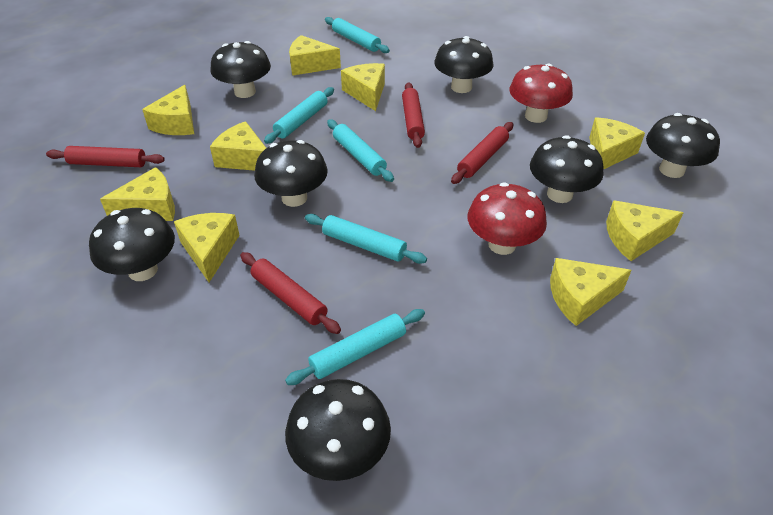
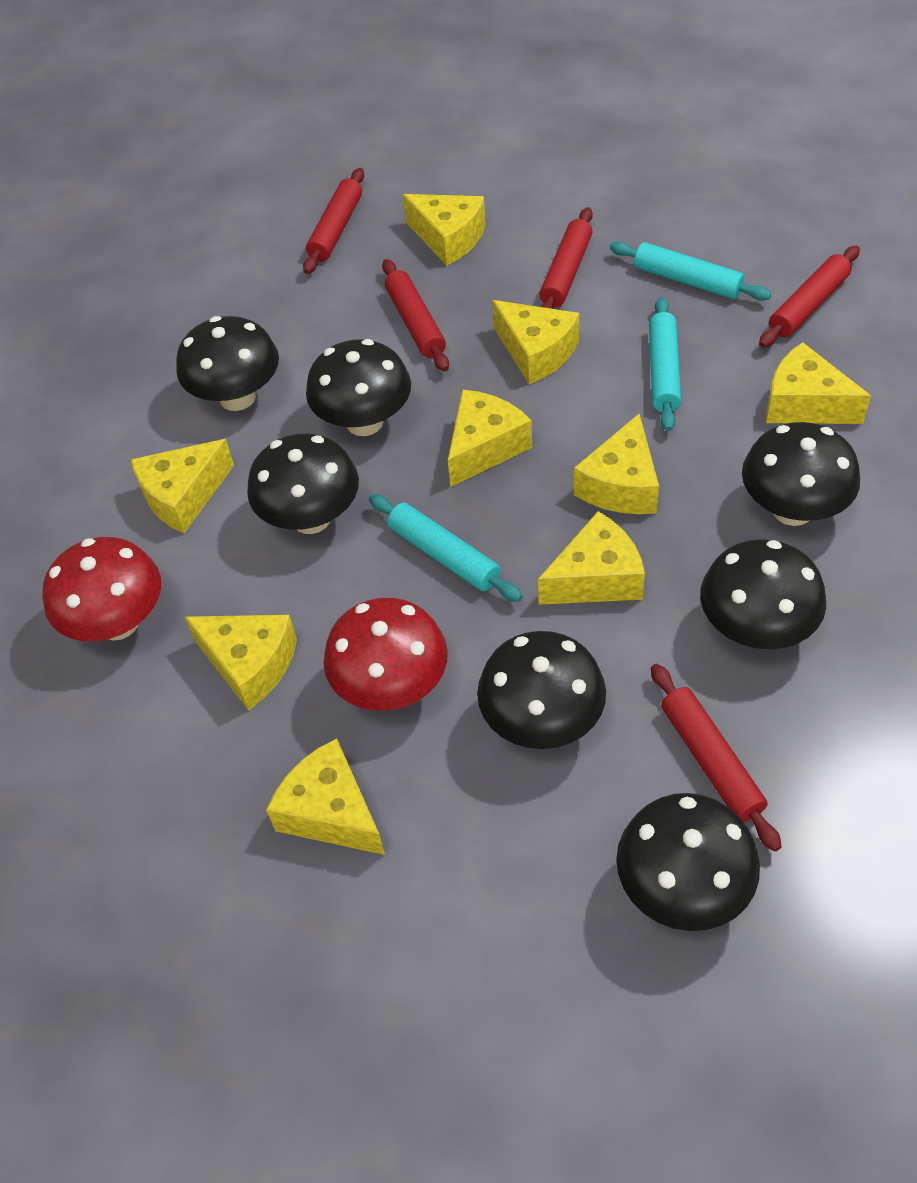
red rolling pin: [46,146,165,167] [240,252,341,334] [402,82,425,148] [451,122,513,184] = 4 -> [303,168,364,274] [382,259,449,372] [539,207,593,309] [651,664,781,852] [759,246,860,348] = 5
turquoise rolling pin: [264,87,334,144] [285,309,425,385] [305,214,427,264] [325,17,390,53] [327,119,394,182] = 5 -> [369,494,523,602] [610,241,771,301] [649,297,682,431] = 3

